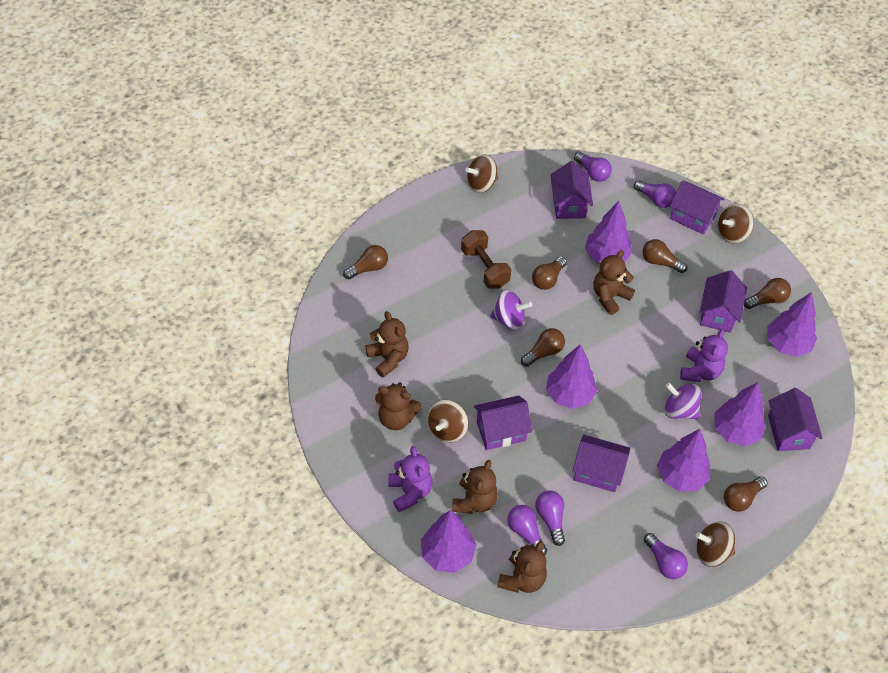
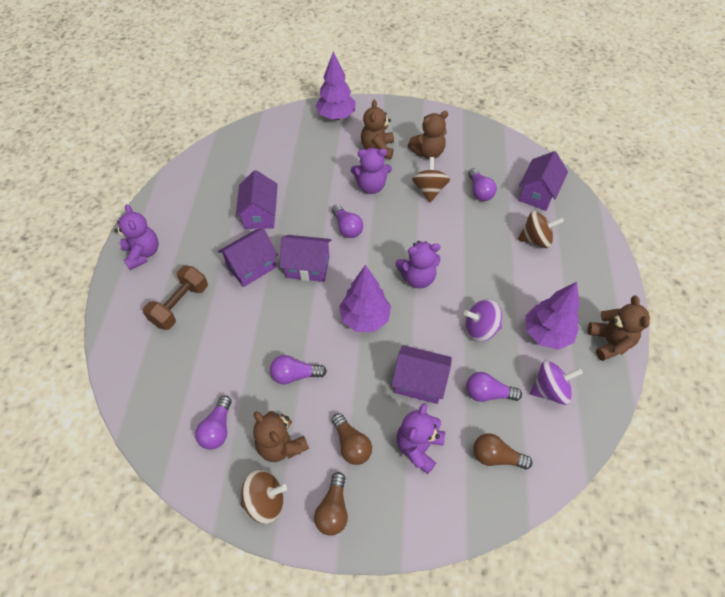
brown light bulb: [343,245,388,279] [521,328,565,367] [532,256,567,290] [642,239,687,273] [724,476,768,512] [744,278,791,309] = 6 -> [314,472,348,536] [332,413,372,465] [473,433,533,469] = 3
brown spinning top: [427,399,468,443] [465,154,498,193] [695,521,735,567] [717,204,754,244] = 4 -> [240,470,287,524] [412,157,450,202] [518,211,564,248] = 3
brown teddy bear: [365,311,409,377] [375,382,422,430] [452,460,498,514] [497,541,547,593] [594,250,635,315] = 5 -> [253,411,309,462] [361,100,394,159] [408,111,448,159] [588,296,650,361] = 4
purple house: [474,395,532,450] [550,161,593,219] [572,435,630,492] [670,180,724,234] [700,270,747,333] [768,388,823,451] = 6 -> [218,229,278,287] [236,170,278,229] [280,235,331,282] [391,345,452,404] [519,151,568,211] = 5
purple teddy bear: [389,446,433,512] [680,329,728,382] = 2 -> [114,204,159,270] [351,148,392,194] [395,241,440,288] [397,404,445,474] = 4
purple tree: [421,510,476,573] [546,344,597,409] [585,201,633,263] [657,429,710,492] [714,382,766,446] [767,292,817,357] = 6 -> [315,51,356,120] [339,265,391,332] [526,282,580,350] = 3

